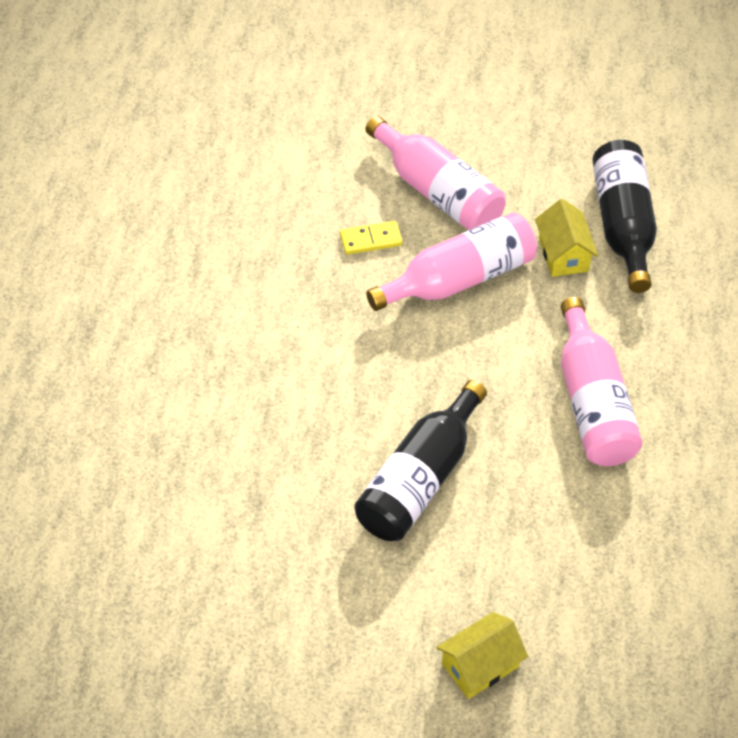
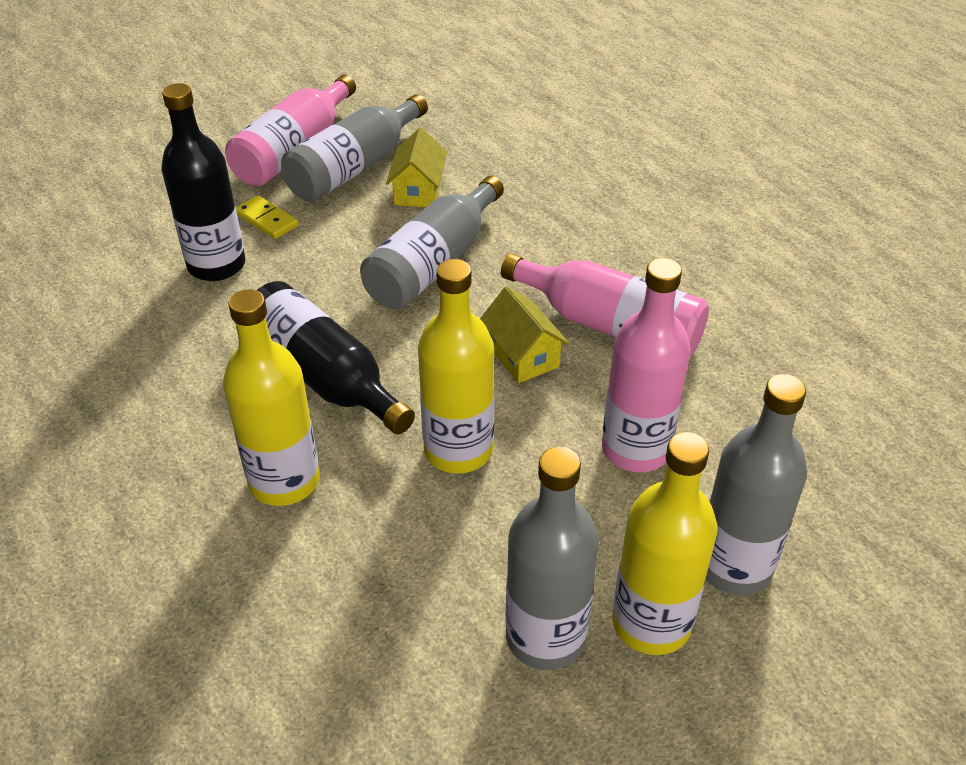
grey bottle: none = 0 -> [281,94,428,202] [360,176,504,309] [505,447,599,670] [706,374,807,595] = 4
yellow bottle: none = 0 -> [223,289,320,506] [418,259,494,474] [612,432,718,655] = 3

